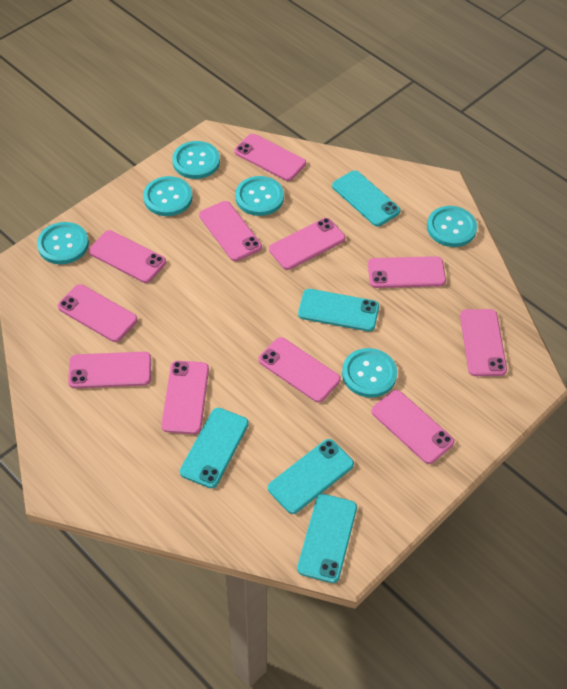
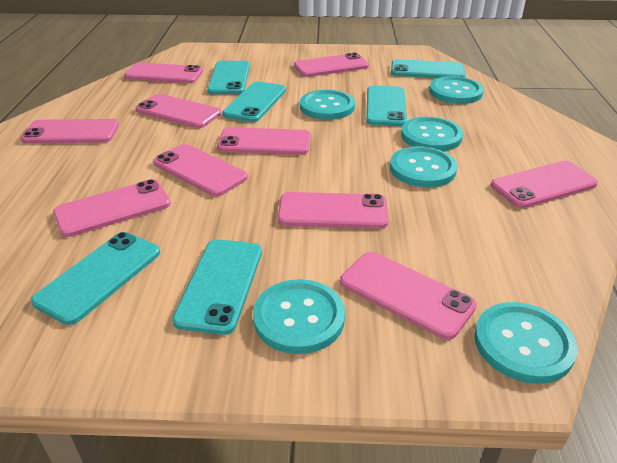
pink phone: [58,284,138,342] [68,352,151,388] [89,230,166,283] [161,361,209,434] [199,201,262,261] [234,134,306,181] [258,337,341,402] [269,218,345,270] [368,256,446,288] [371,390,454,464] [460,309,507,376] = 11 -> [21,119,119,144] [53,179,171,237] [124,62,203,83] [135,94,221,128] [153,144,248,196] [217,127,311,155] [278,192,388,229] [294,53,369,77] [340,252,477,340] [491,161,598,208] = 10
turquoise phone: [180,408,249,488] [268,439,354,514] [297,494,357,583] [298,289,379,331] [332,170,401,227] = 5 -> [31,232,160,325] [172,239,262,335] [207,61,250,94] [222,81,286,122] [366,86,407,126] [391,59,465,78] = 6

